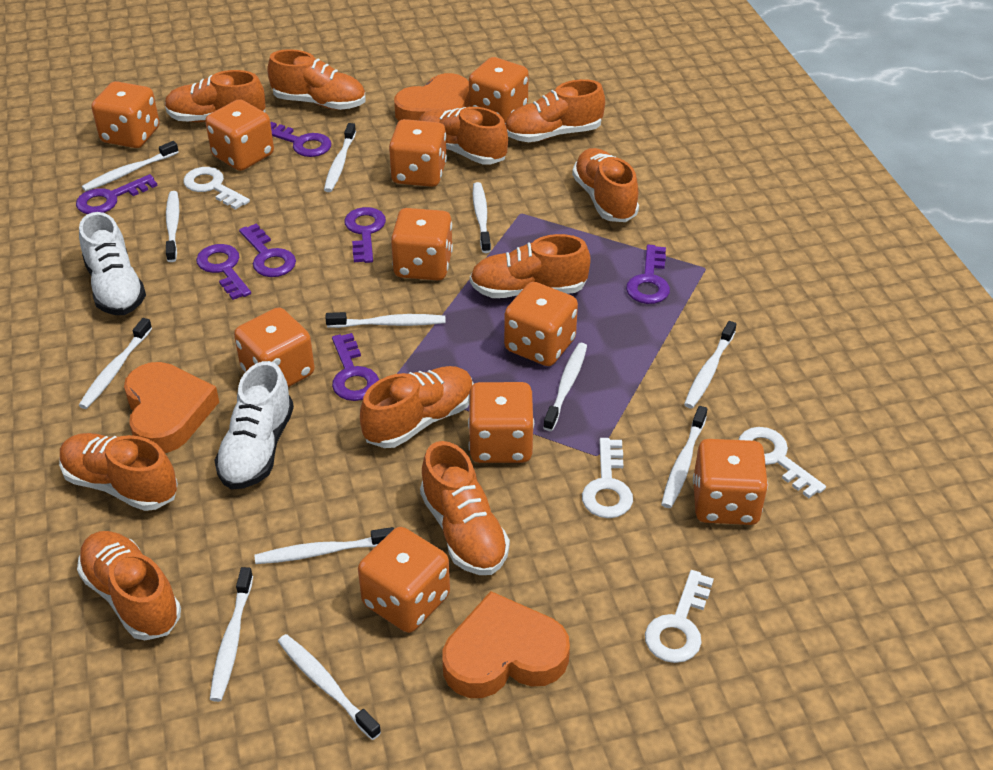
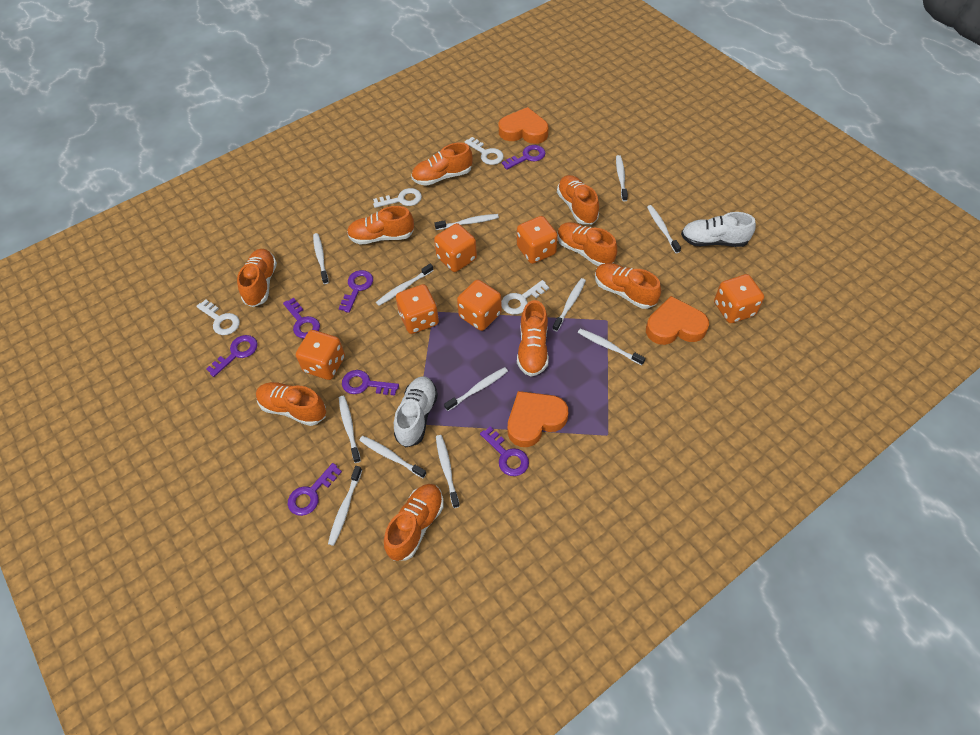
orange dice: [92,81,160,148] [205,99,274,171] [234,307,314,387] [358,527,450,633] [389,119,447,187] [391,208,453,280] [468,382,534,463] [469,57,529,123] [504,282,578,366] [693,439,768,525] = 10 -> [296,330,345,380] [396,284,439,334] [434,223,477,272] [457,280,502,331] [517,216,558,264] [714,274,764,323] = 6
orange shoe: [59,433,178,511] [77,531,181,640] [165,70,266,122] [267,49,366,110] [360,366,474,448] [419,107,508,165] [420,441,510,575] [470,234,591,298] [505,79,605,142] [572,148,639,222] = 10 -> [237,249,277,307] [256,382,326,426] [347,206,414,245] [384,484,444,561] [411,142,473,186] [517,300,549,376] [557,175,599,225] [558,222,617,266] [595,263,661,309] = 9

